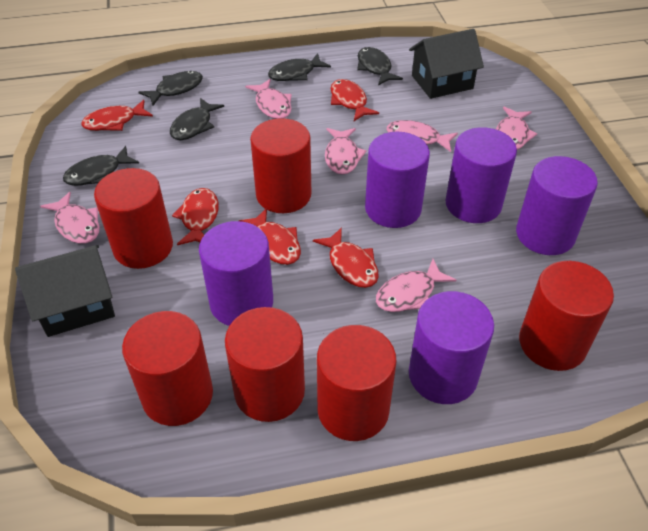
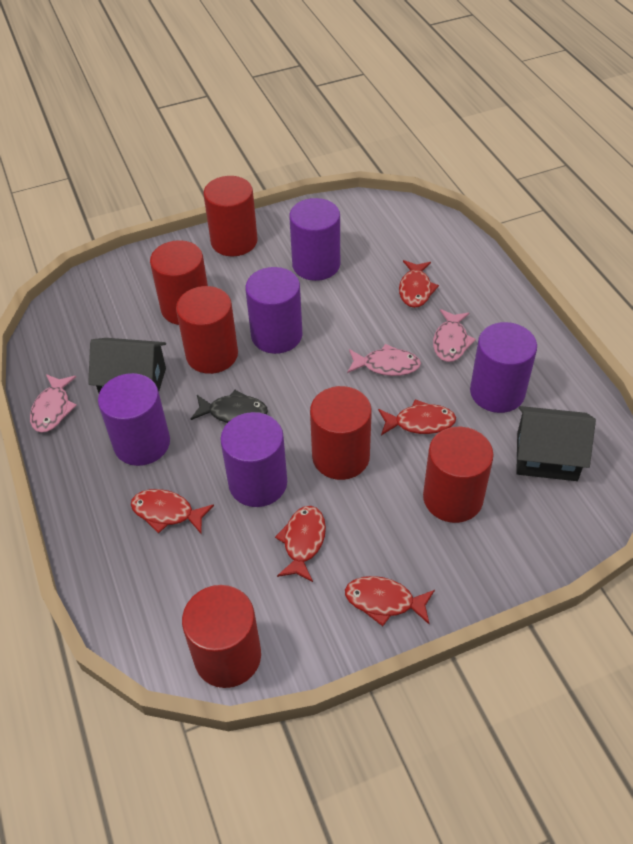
black fish: [63,146,139,186] [139,71,203,105] [170,98,224,140] [268,53,331,81] [357,47,403,86] = 5 -> [191,390,268,423] = 1
pink fish: [40,192,100,244] [245,79,292,119] [325,128,366,175] [376,259,456,312] [387,120,458,152] [496,107,537,150] = 6 -> [30,374,77,432] [347,344,421,376] [433,309,476,362] = 3

